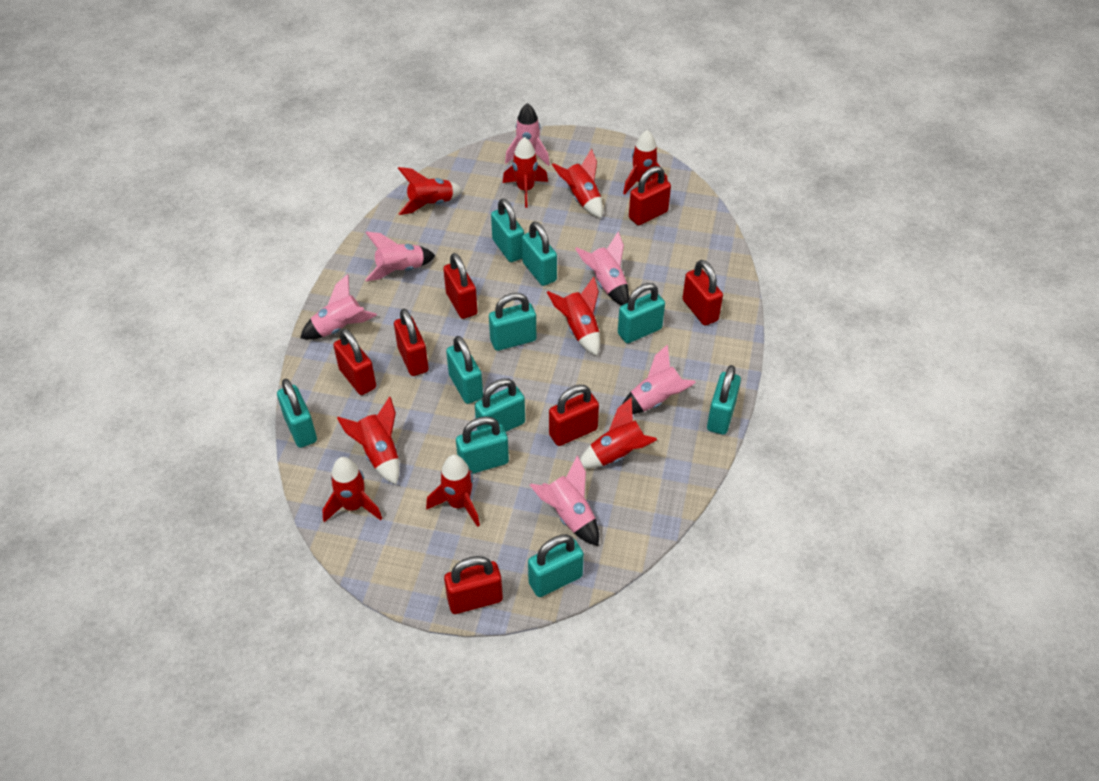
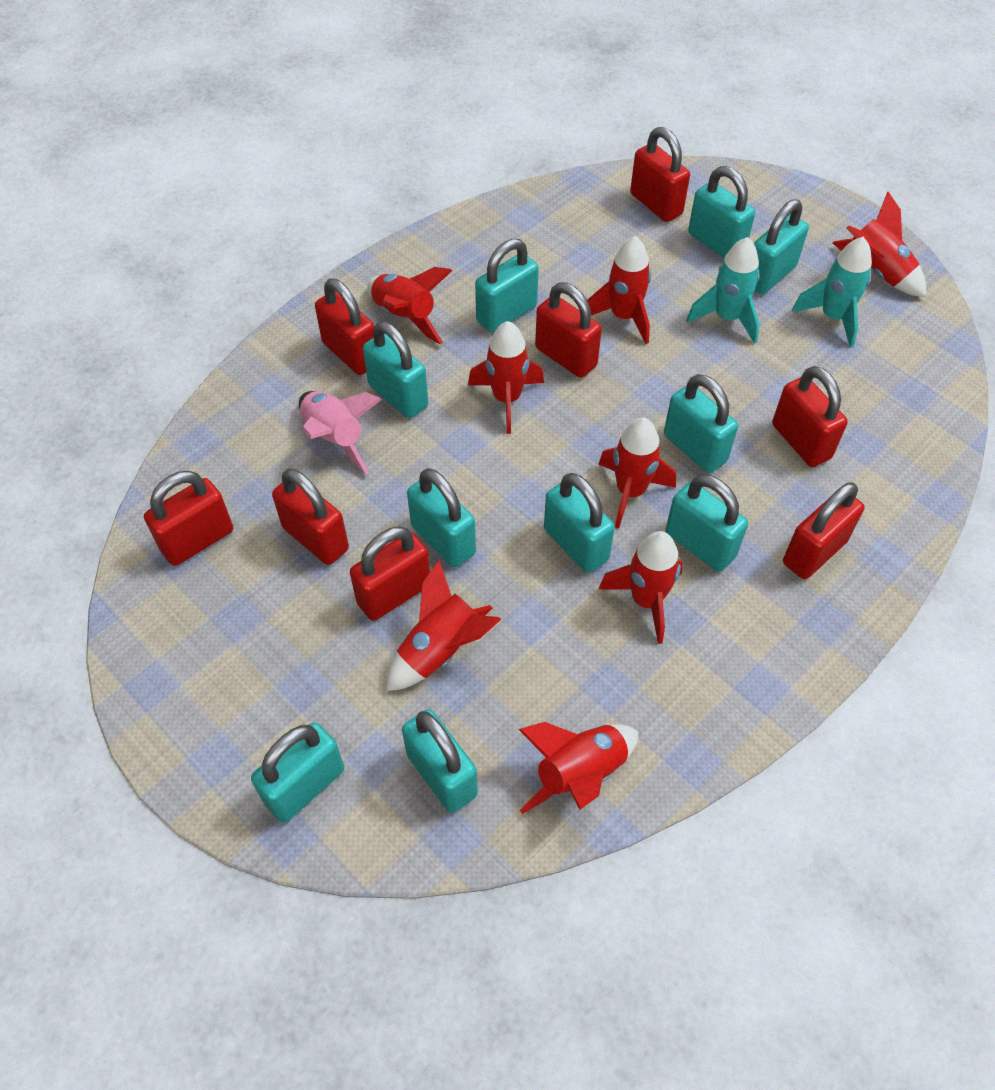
pink rocket: [300,274,377,340] [365,232,435,281] [505,103,550,166] [530,455,599,546] [575,232,629,305] [622,344,696,414] = 6 -> [299,391,382,475] = 1
red padlock: [333,329,376,395] [394,309,429,376] [443,253,478,319] [444,556,503,614] [549,385,599,446] [629,166,671,225] [683,260,723,326] = 7 -> [144,471,233,566] [272,468,349,565] [315,278,374,375] [350,526,430,621] [535,282,602,378] [630,127,690,222] [772,366,848,467] [783,482,865,579] = 8
red rocket: [322,457,382,523] [337,397,400,485] [398,167,463,215] [426,455,480,527] [503,137,548,208] [547,277,600,356] [552,149,603,218] [580,397,657,468] [623,130,667,195] = 9 -> [367,267,452,345] [386,560,501,691] [468,321,544,434] [518,722,639,814] [587,236,651,344] [599,418,676,529] [599,531,683,644] [833,192,926,297] = 8
turquoise rocket: none = 0 -> [686,237,760,344] [792,237,872,348] = 2

